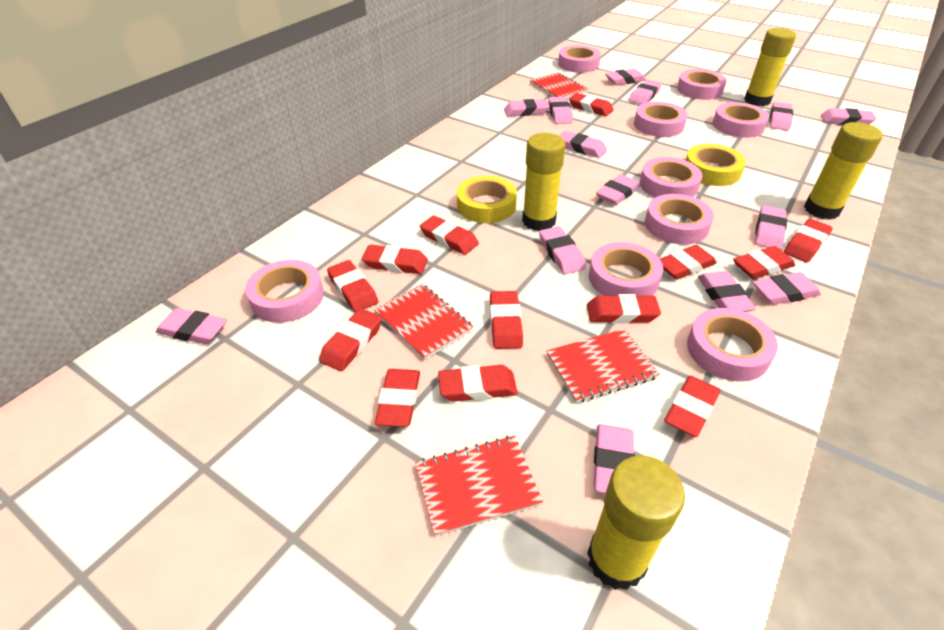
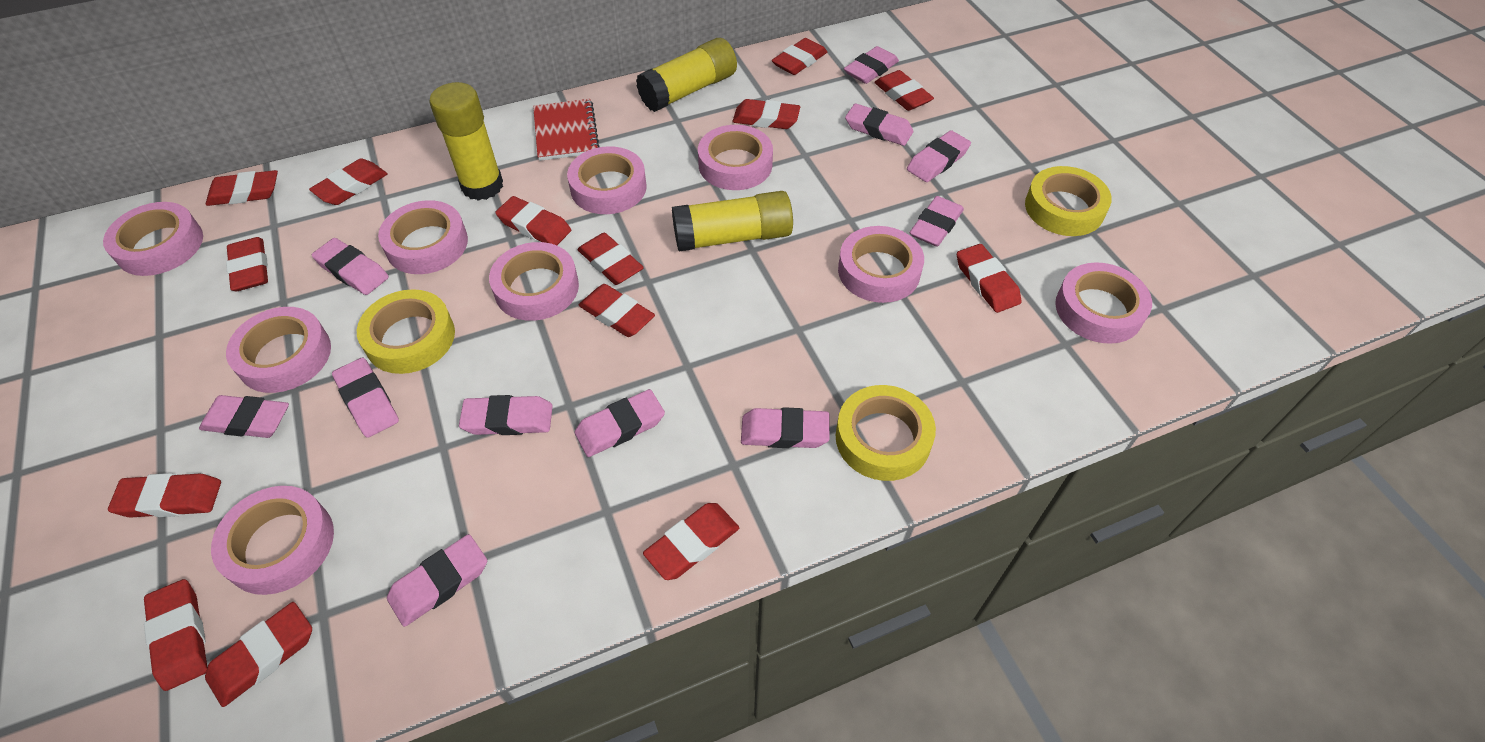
pink eraser: [156,308,227,344] [504,99,550,116] [539,226,586,274] [548,97,573,124] [560,131,607,158] [593,424,635,493] [596,174,640,205] [605,69,646,85] [629,80,662,104] [698,271,756,312] [753,272,821,305] [755,205,787,249] [769,102,793,131] [821,108,876,125] = 14 -> [199,395,289,438] [312,238,389,295] [332,358,399,438] [387,534,487,627] [459,395,553,435] [575,389,665,457] [741,407,830,448] [844,46,899,84] [845,103,913,146] [907,130,971,182] [910,196,964,246] = 11
red eraser: [319,308,382,371] [327,260,378,312] [362,244,428,274] [375,369,420,427] [420,216,479,255] [438,365,518,402] [490,291,523,349] [569,93,613,116] [587,294,661,324] [660,245,717,279] [664,376,720,437] [733,246,795,279] [784,219,833,262] = 13 -> [108,473,221,517] [144,579,208,691] [205,602,312,707] [206,170,278,206] [226,237,268,291] [309,159,388,205] [495,196,571,245] [578,233,644,285] [579,284,655,337] [643,503,739,580] [733,99,800,129] [772,38,827,75] [874,70,934,111] [957,244,1021,313] = 14
red notebook: [374,284,473,360] [415,436,543,537] [530,72,588,99] [547,329,660,403] = 4 -> [533,99,600,161] = 1
yellow glue stick: [522,133,566,231] [587,456,685,590] [744,28,796,106] [804,122,883,220] = 4 -> [429,82,503,201] [636,38,737,112] [672,191,793,251] = 3
yellow tape: [457,176,517,223] [685,144,746,186] = 2 -> [357,289,455,374] [836,385,936,481] [1025,166,1112,236] = 3

